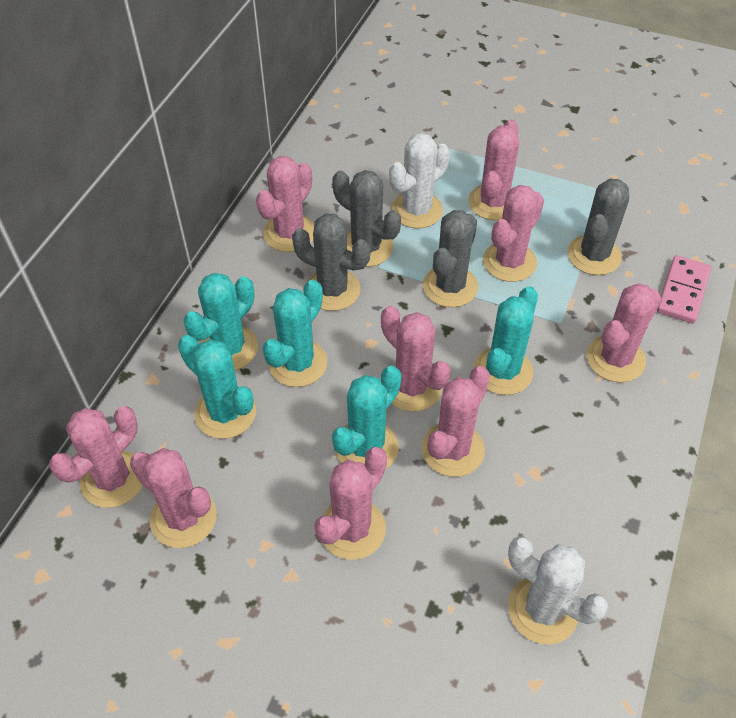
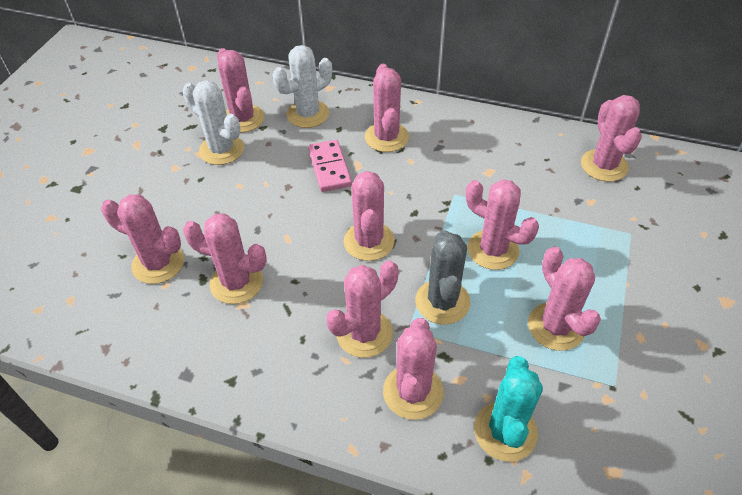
grey cactus: [292,214,370,311] [332,170,401,267] [423,210,478,307] [567,178,629,275] = 4 -> [415,230,470,325] = 1
pink cactus: [49,406,143,508] [130,448,217,548] [256,156,314,252] [314,447,387,560] [381,306,451,412] [421,366,490,477] [468,120,519,220] [483,185,544,282] [587,283,661,382] = 9 -> [101,194,184,284] [183,213,267,304] [217,48,264,133] [326,260,399,358] [344,171,395,261] [365,64,409,152] [383,318,444,420] [466,179,539,270] [528,246,601,351] [581,95,642,182] = 10
turquoise cactus: [178,335,256,439] [183,273,258,370] [263,280,327,387] [332,366,402,470] [474,286,538,395] = 5 -> [474,356,543,462] = 1

